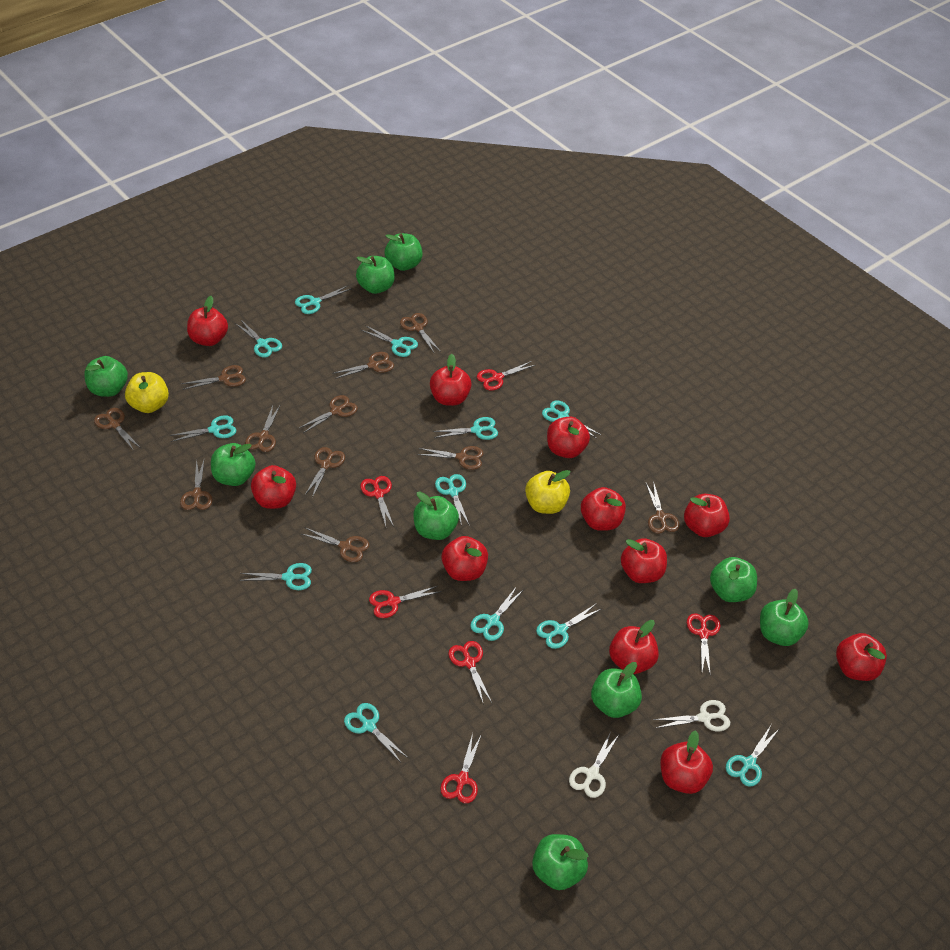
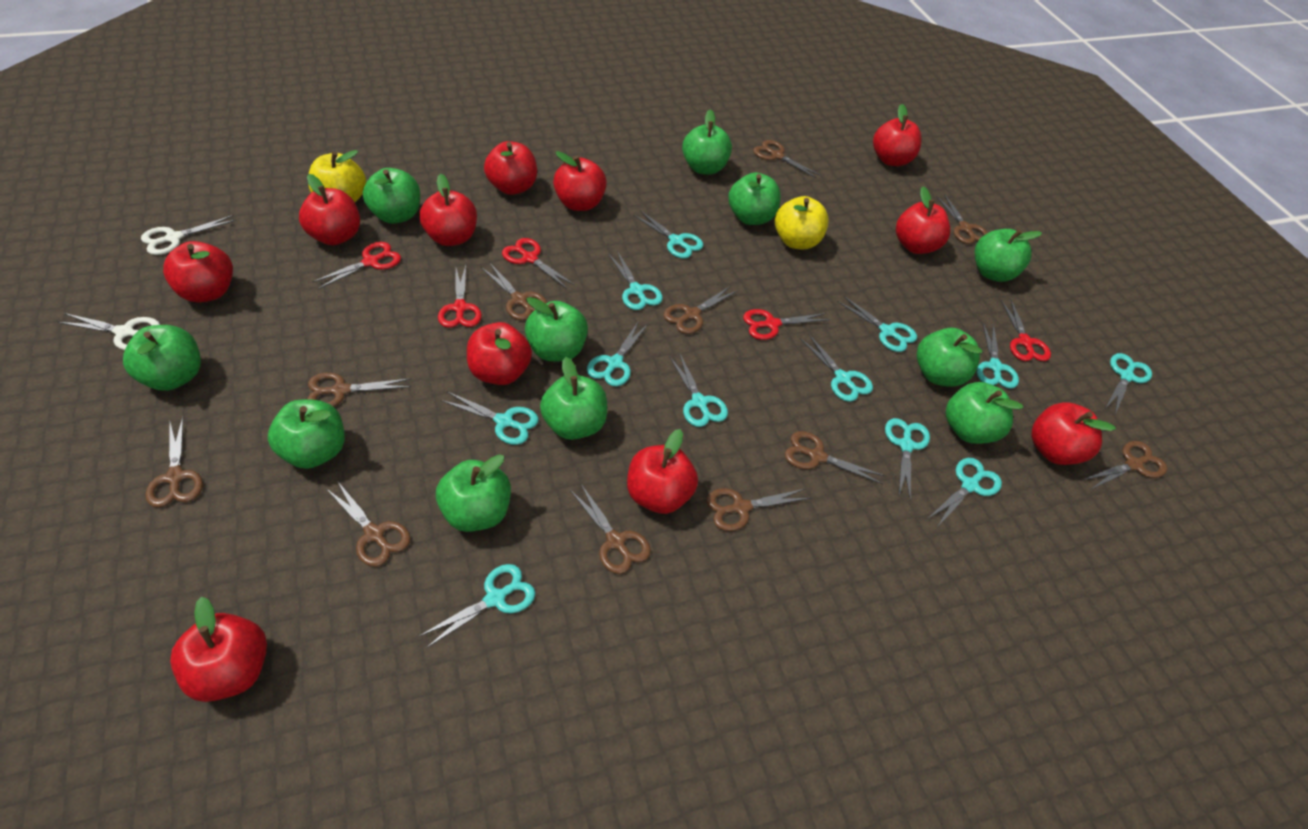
green apple: [84,356,128,397] [211,443,255,486] [356,256,395,294] [385,233,423,271] [413,492,459,540] [532,834,589,890] [591,662,642,718] [710,557,757,602] [760,589,809,646] = 9 -> [123,325,201,391] [268,399,345,469] [363,168,420,224] [436,454,511,532] [525,297,588,362] [540,357,607,440] [682,109,732,175] [728,172,781,225] [917,328,983,387] [946,382,1023,444] [975,229,1042,282] = 11
red scissors: [360,476,394,527] [369,586,441,618] [440,733,482,803] [449,641,492,705] [477,361,535,391] [687,613,720,676] = 6 -> [312,242,401,289] [438,265,482,328] [502,238,575,289] [743,309,830,340] [1001,300,1051,361] = 5

